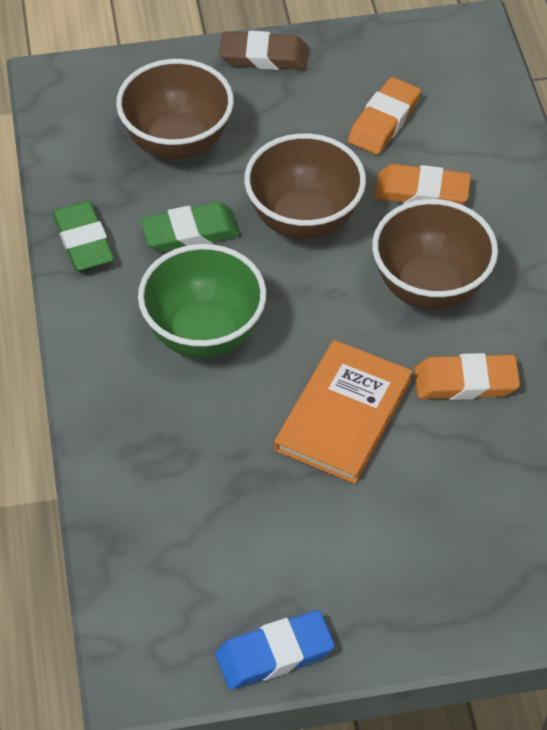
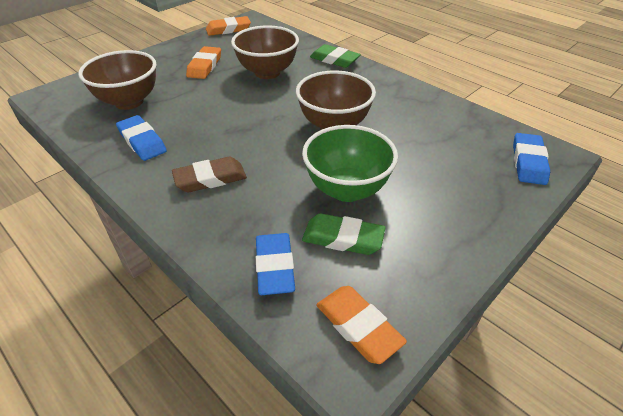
blue eraser: [215,610,335,690] = 1 -> [116,115,167,161] [256,233,295,295] [513,133,550,185] = 3
orange book: [274,340,413,484] = 1 -> none = 0

